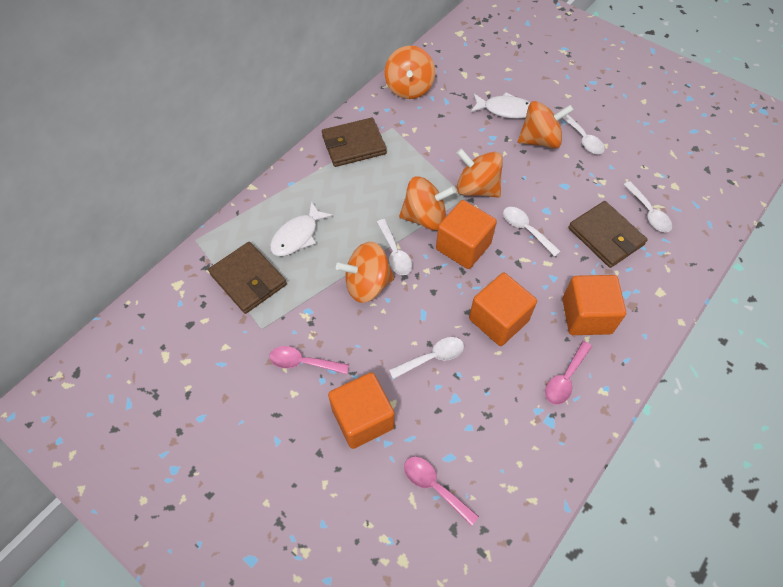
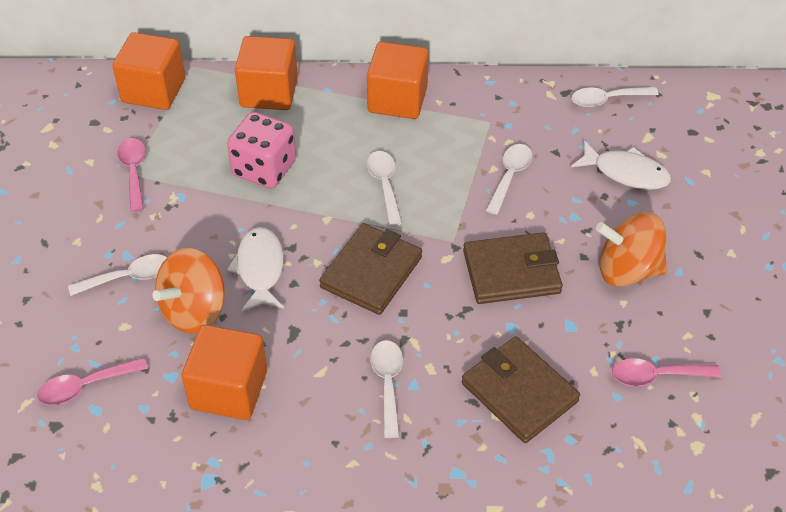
orange spinning top: [336,242,395,303] [385,46,435,99] [399,177,456,230] [457,149,503,198] [518,101,574,148] = 5 -> [152,248,225,334] [596,212,667,287] = 2
pink dice: none = 0 -> [227,112,296,188] = 1

